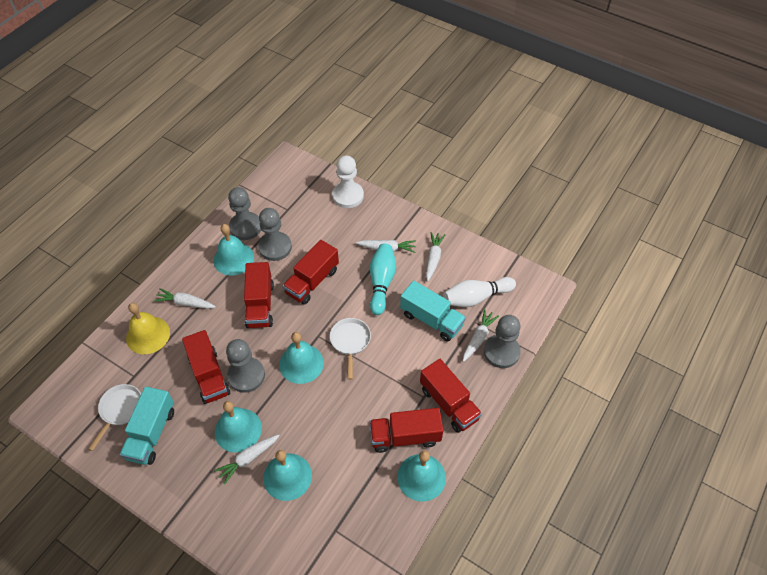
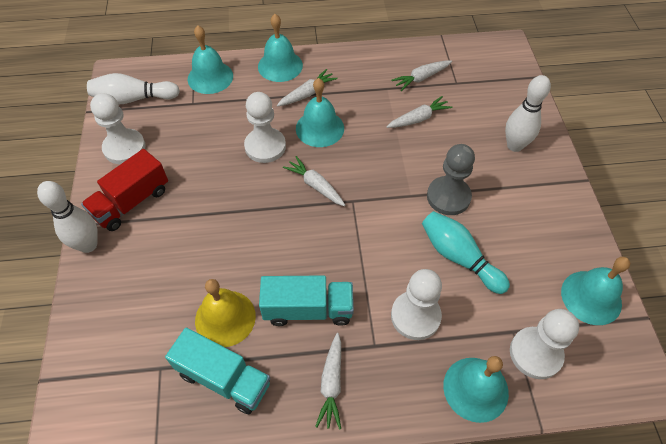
grey pawn: [226,339,265,393] [228,187,261,240] [258,208,292,261] [484,315,521,368] = 4 -> [427,144,475,215] = 1
red truck: [182,330,230,404] [244,262,274,328] [283,240,339,305] [369,408,444,453] [420,359,482,433] = 5 -> [81,149,168,231] = 1
white bowling pin: [443,277,516,307] = 1 -> [37,181,98,253] [87,73,180,104] [505,75,551,152] = 3
white pan: [89,384,141,451] [330,318,371,380] = 2 -> none = 0
white pawn: [332,155,364,208] = 1 -> [90,93,145,164] [244,92,286,163] [391,269,442,340] [510,309,579,379] = 4

